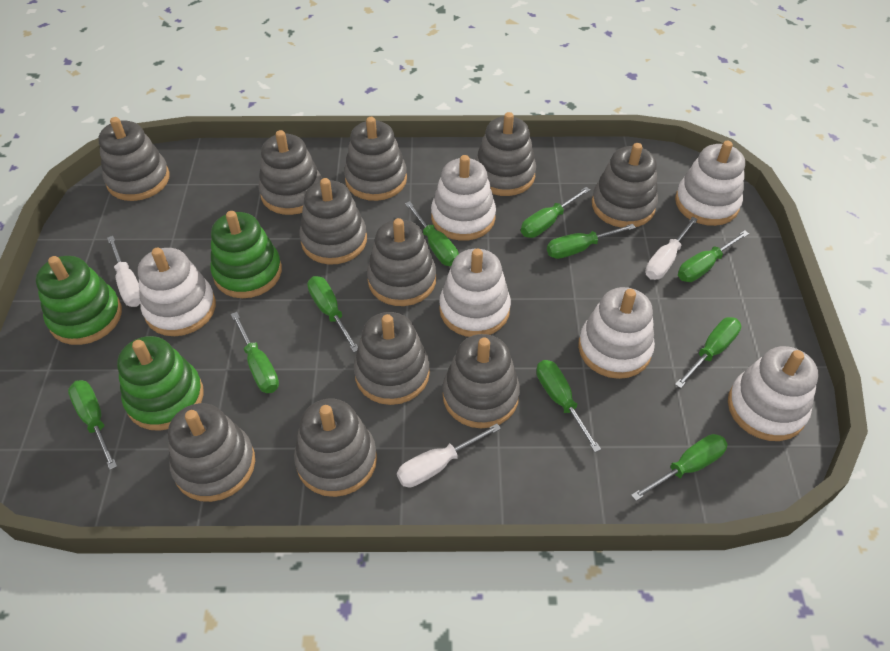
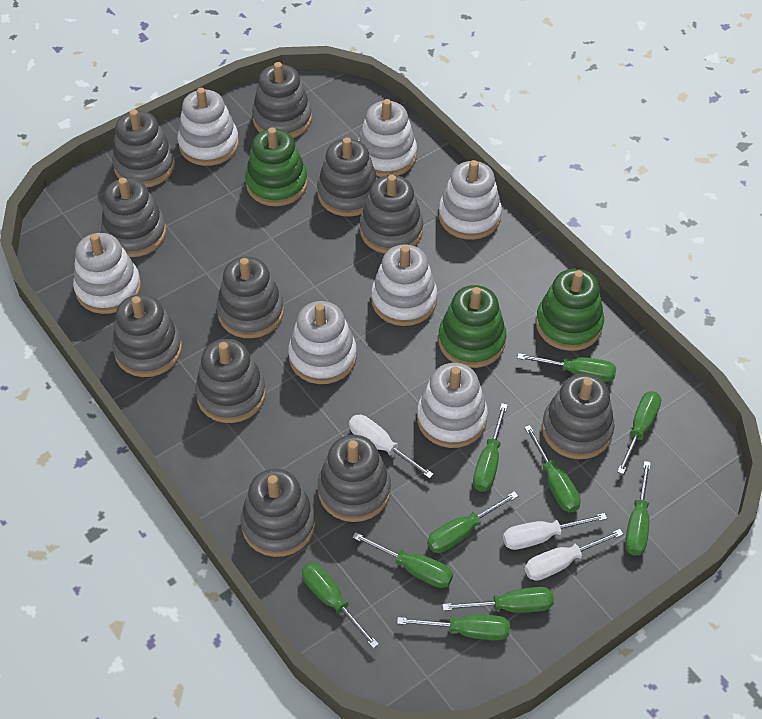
white stacking toy: [138,248,216,336] [431,155,496,241] [439,249,511,337] [578,287,655,379] [675,141,745,226] [728,346,818,441] = 6 -> [73,233,141,314] [178,88,239,166] [288,301,357,384] [358,99,417,177] [371,244,438,326] [417,363,488,448] [439,160,502,240] = 7

